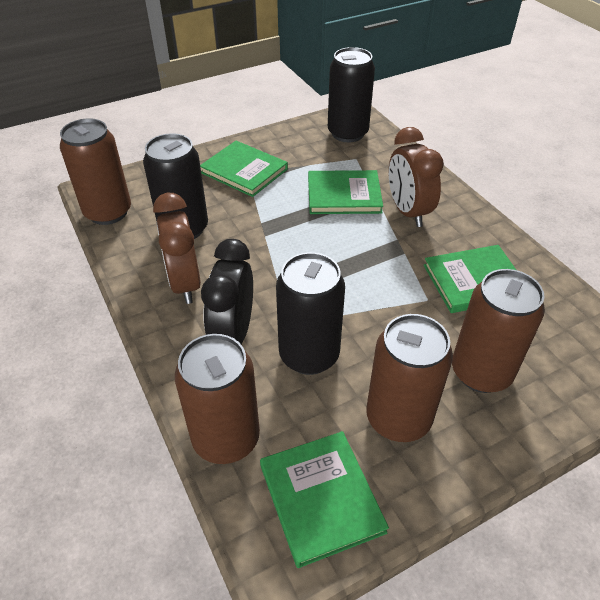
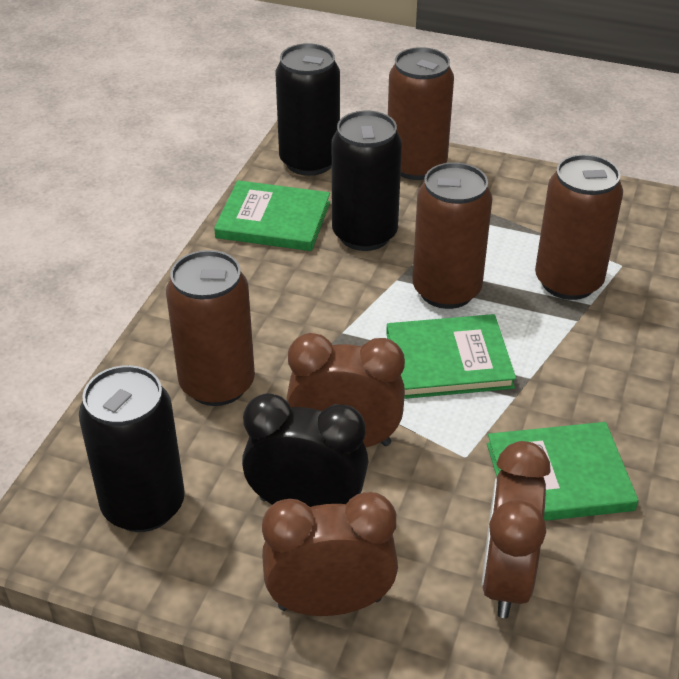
brown clock: [153,193,201,304] [389,127,444,227] = 2 -> [262,492,398,616] [287,333,405,447] [482,441,551,618] = 3
green book: [200,141,288,197] [260,431,389,568] [308,170,383,214] [424,245,516,313] = 4 -> [214,180,330,251] [386,314,516,399] [487,422,638,521] = 3

